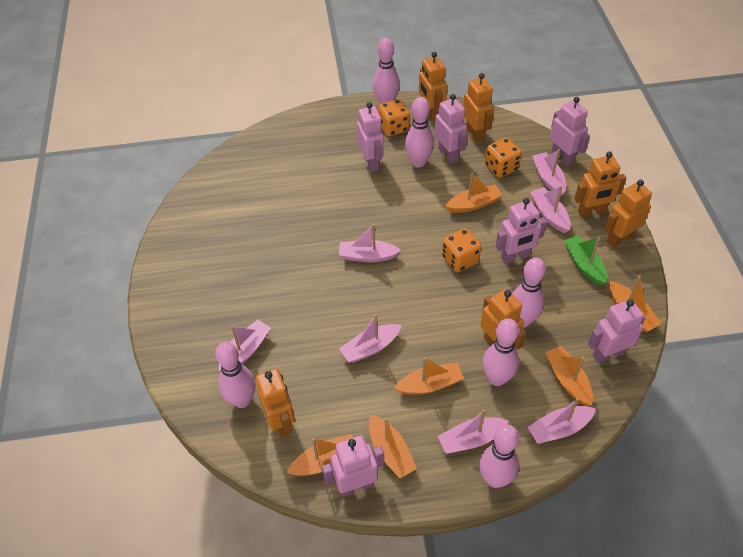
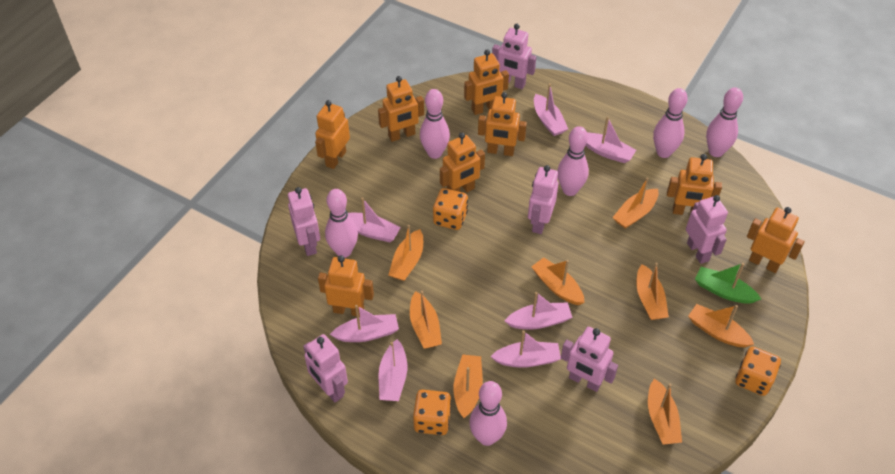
orange boat: [287,434,353,476] [369,414,417,479] [394,357,464,395] [445,173,503,213] [545,346,593,406] [610,276,662,332] = 6 -> [389,225,423,281] [410,291,442,349] [454,354,483,418] [531,257,585,305] [612,178,659,229] [636,263,669,320] [648,378,682,445] [688,304,754,347] = 8
orange robot: [256,368,295,437] [419,52,447,121] [463,73,494,143] [480,289,526,350] [574,151,627,218] [604,180,652,248] = 6 -> [315,100,350,169] [318,255,374,317] [378,76,424,142] [440,133,485,192] [464,49,509,115] [478,92,527,156] [667,154,722,215] [747,207,805,273] = 8

